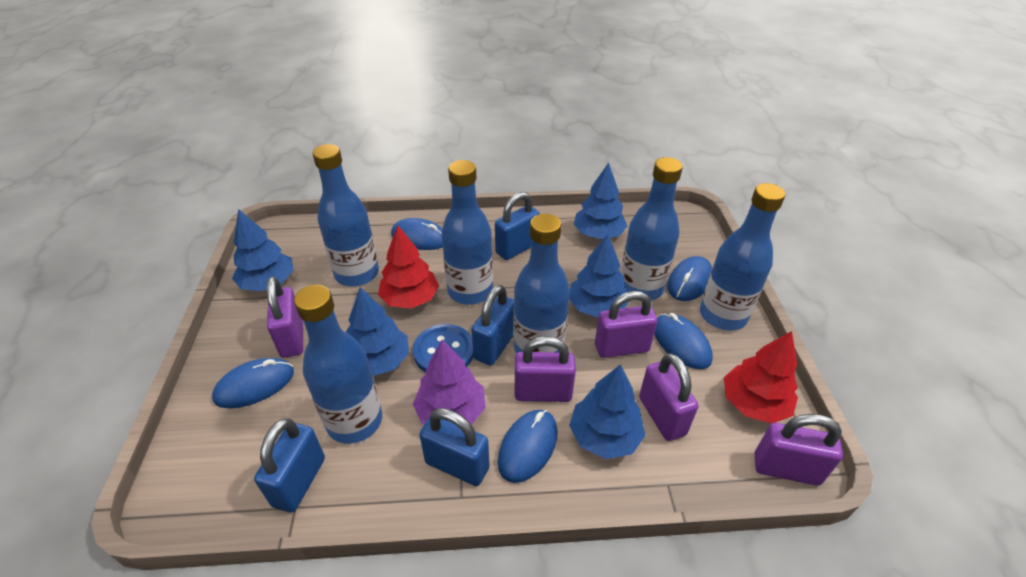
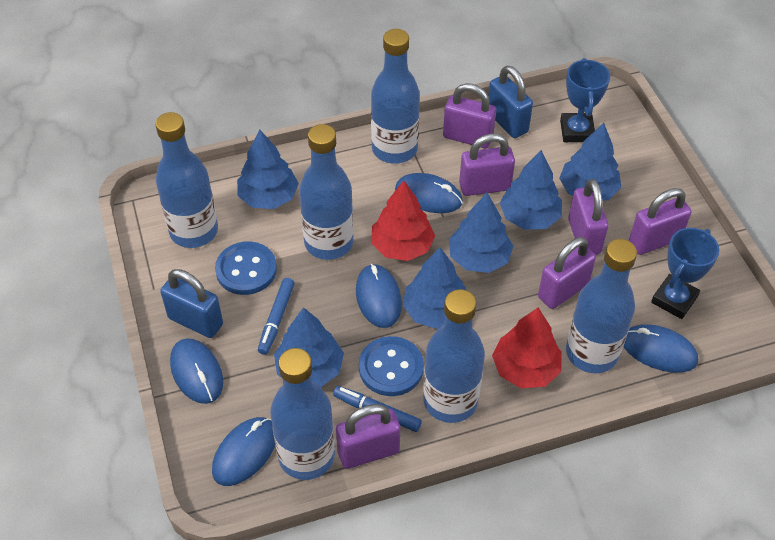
blue button: [413,324,473,372] = 1 -> [215,242,277,295] [359,336,424,396] = 2
blue marker: none = 0 -> [258,278,295,355] [333,386,422,432] = 2
blue padlock: [254,418,325,513] [419,408,490,486] [471,285,514,366] [495,192,540,260] = 4 -> [160,269,223,338] [488,66,533,138] = 2
blue tree: [232,209,294,291] [346,287,409,376] [569,234,629,318] [569,364,646,459] [574,162,627,240] = 5 -> [237,130,299,209] [274,307,344,388] [403,247,466,329] [449,193,513,273] [500,150,562,230] [559,123,621,201] = 6
blue trophy: none = 0 -> [560,58,610,142] [651,228,719,319] = 2
purple padlock: [266,277,303,358] [515,336,576,402] [595,291,658,358] [639,353,698,441] [755,414,843,486] = 5 -> [336,404,400,469] [443,83,496,149] [459,134,515,196] [538,237,596,309] [568,179,608,255] [629,188,691,255] = 6
purple tree: [413,339,486,425] = 1 -> none = 0

